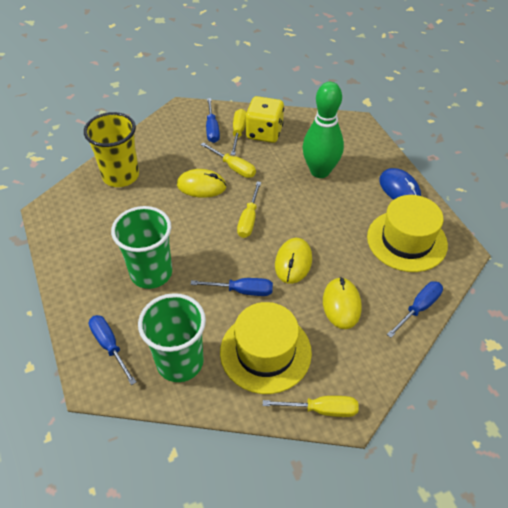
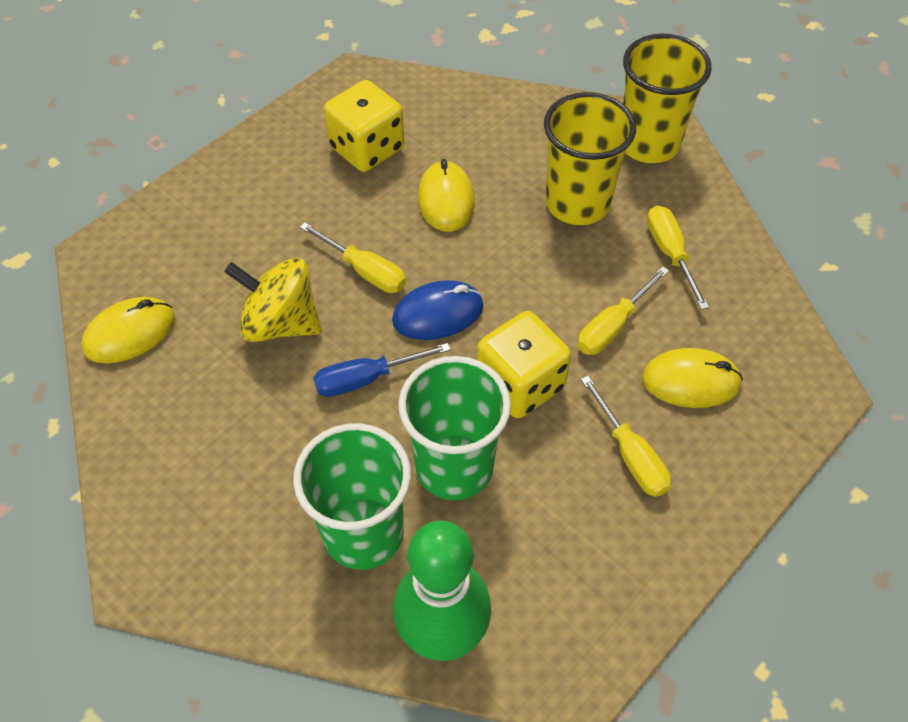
blue screwdriver: [89,315,136,385] [190,278,273,296] [206,98,220,143] [387,281,443,338] = 4 -> [313,343,451,397] = 1
yellow cup: [84,112,139,187] = 1 -> [544,92,636,225] [623,33,712,163] = 2
yellow dice: [246,96,284,143] = 1 -> [324,80,404,172] [477,311,571,418] = 2
yellow hat: [220,302,312,394] [367,195,448,272] = 2 -> none = 0
yellow spinning top: none = 0 -> [224,258,322,342] = 1

